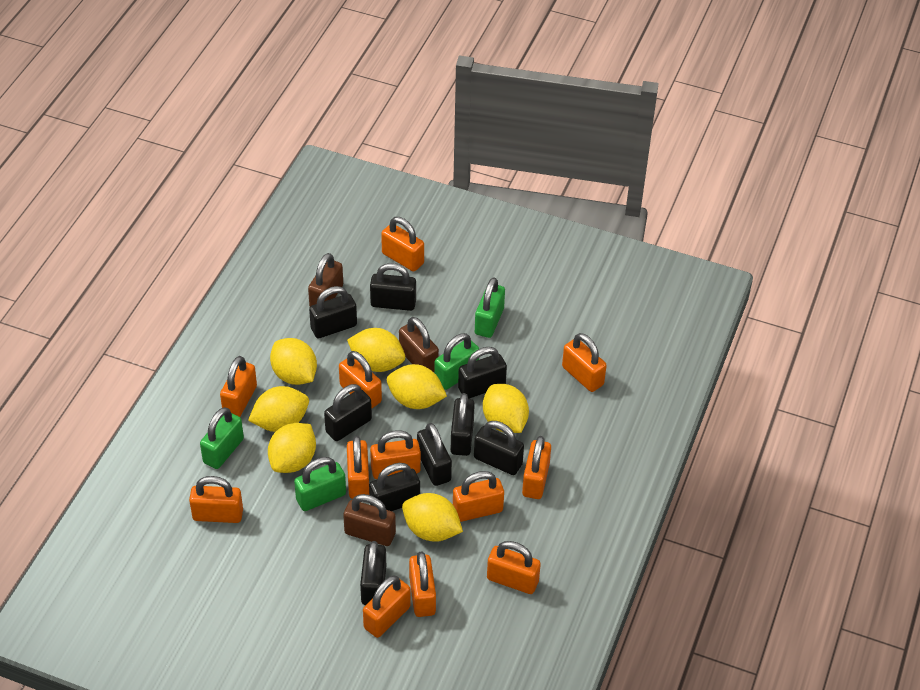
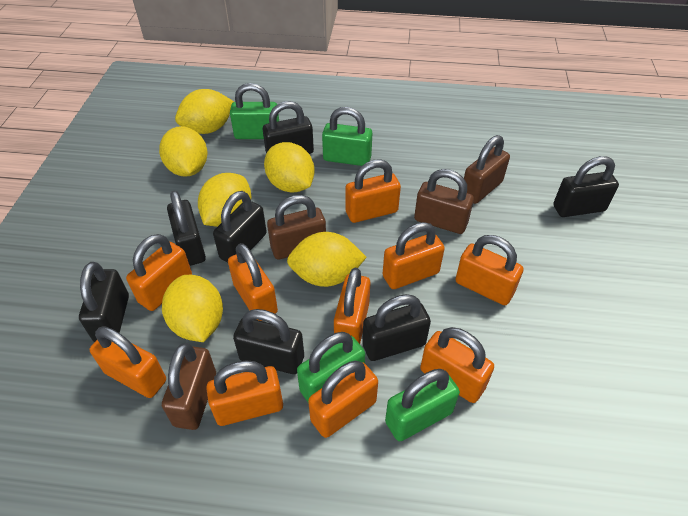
black padlock: [309,286,357,338] [324,384,372,441] [360,541,386,605] [369,463,420,511] [370,263,416,311] [417,423,452,486] [451,393,475,456] [458,347,507,399] [474,421,524,475] = 9 -> [79,262,129,342] [167,190,206,266] [213,191,267,263] [233,309,304,374] [263,101,314,154] [362,294,431,361] [553,156,619,217] = 7
brown padlock: [308,253,343,306] [343,494,396,546] [399,317,439,372] = 3 -> [162,343,216,430] [267,195,326,260] [414,169,474,234] [464,135,510,204] = 4
orange padlock: [189,476,243,523] [220,356,257,417] [339,351,382,408] [347,436,369,499] [363,576,411,638] [370,430,421,479] [381,217,424,272] [409,551,436,617] [453,471,504,522] [487,541,541,594] [522,436,551,499] [562,333,607,392] = 12 -> [89,326,166,398] [126,234,192,311] [206,360,283,426] [228,243,278,321] [308,361,378,438] [334,268,370,344] [345,159,401,223] [383,222,445,289] [420,327,494,403] [455,235,523,305] = 10
yellow lemon: [248,386,309,432] [268,423,316,473] [270,338,317,385] [347,328,405,372] [387,364,447,409] [402,493,463,542] [483,384,529,433] = 7 -> [159,126,208,177] [162,275,223,342] [175,89,234,134] [198,173,251,227] [264,142,315,193] [287,232,367,287] = 6

